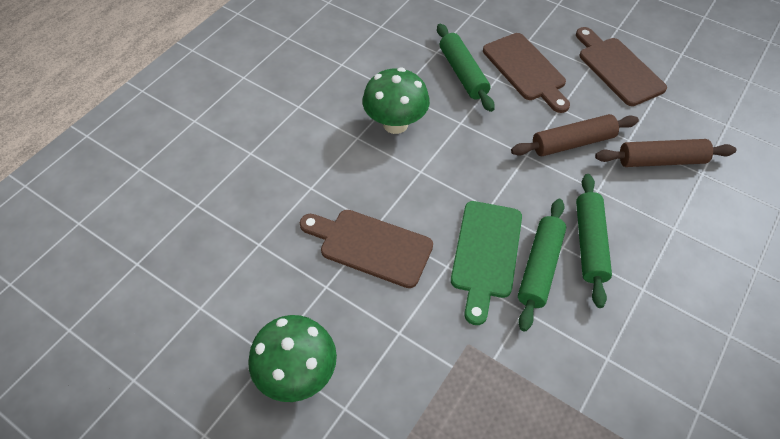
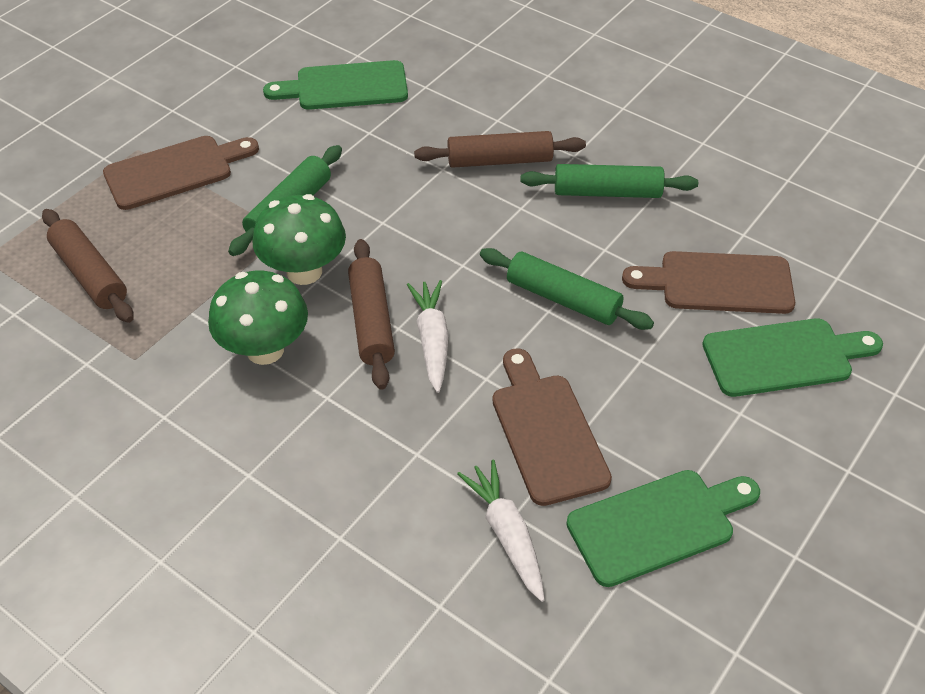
brown rolling pin: [511,114,639,156] [595,139,736,167] = 2 -> [42,209,134,323] [348,239,395,390] [414,131,586,168] = 3
green cutting board: [451,201,522,325] = 1 -> [263,60,408,110] [566,470,760,587] [702,318,883,397] = 3
white carrot: none = 0 -> [407,280,449,393] [457,460,545,602] = 2

